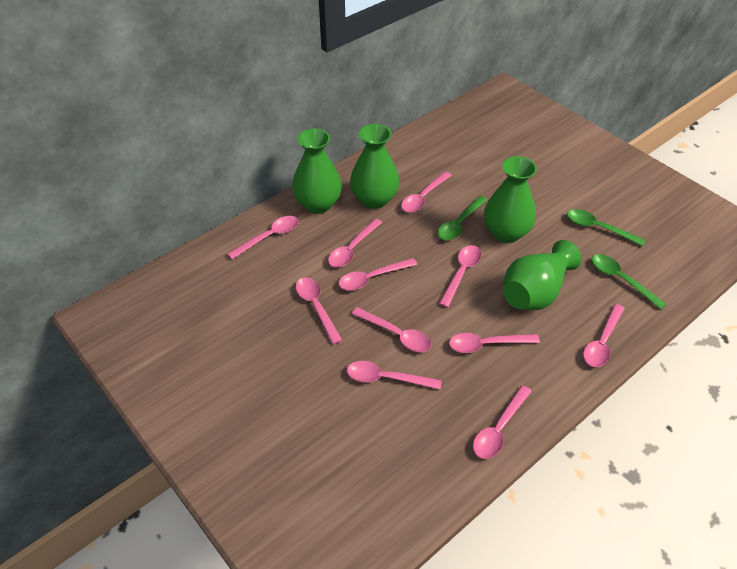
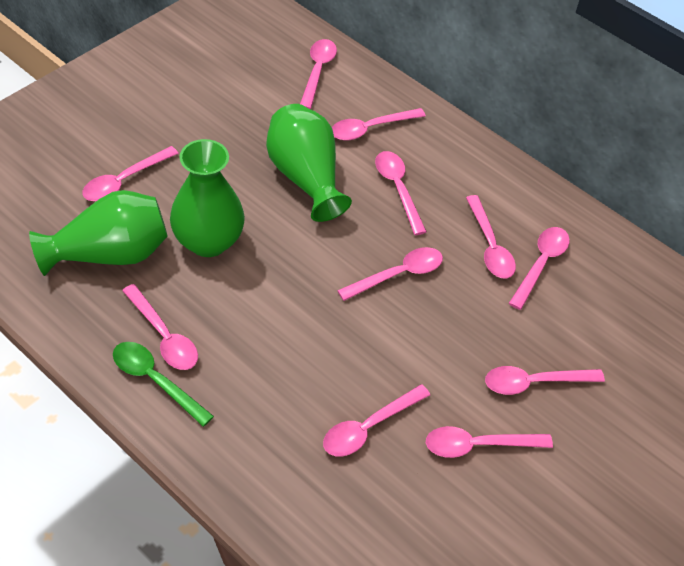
green spoon: [438,196,487,240] [567,209,646,246] [592,254,666,310] = 3 -> [113,342,214,427] = 1
green vase: [292,128,342,214] [350,124,399,209] [484,156,537,243] [503,240,582,310] = 4 -> [29,190,168,276] [170,139,245,257] [266,104,352,222] = 3

